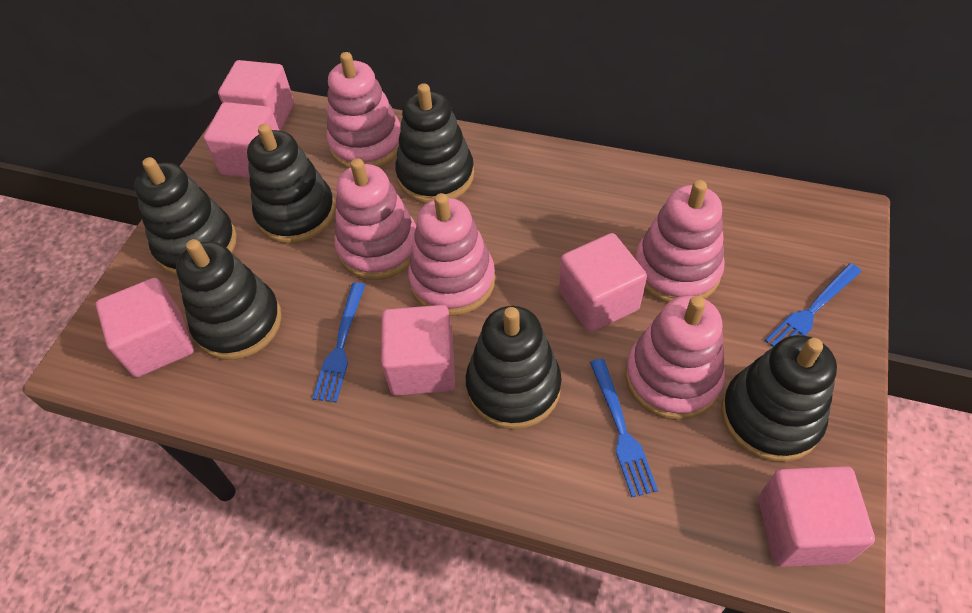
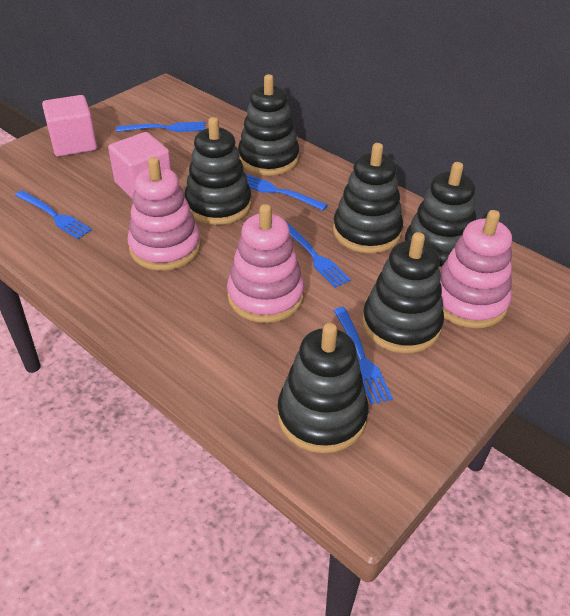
blue fork: [312,282,365,402] [590,359,658,497] [765,263,862,347] = 3 -> [15,190,92,239] [116,122,205,132] [246,174,327,210] [286,221,351,288] [334,307,393,404] = 5
pink cube: [96,278,194,377] [203,102,280,178] [218,60,294,131] [381,305,455,396] [559,233,647,332] [758,466,875,567] = 6 -> [42,95,97,157] [108,132,172,198] = 2
pink stacking toy: [327,52,401,168] [334,158,416,280] [408,193,495,316] [625,295,725,420] [635,180,725,303] = 5 -> [127,157,201,271] [227,204,304,323] [440,210,512,328] = 3

